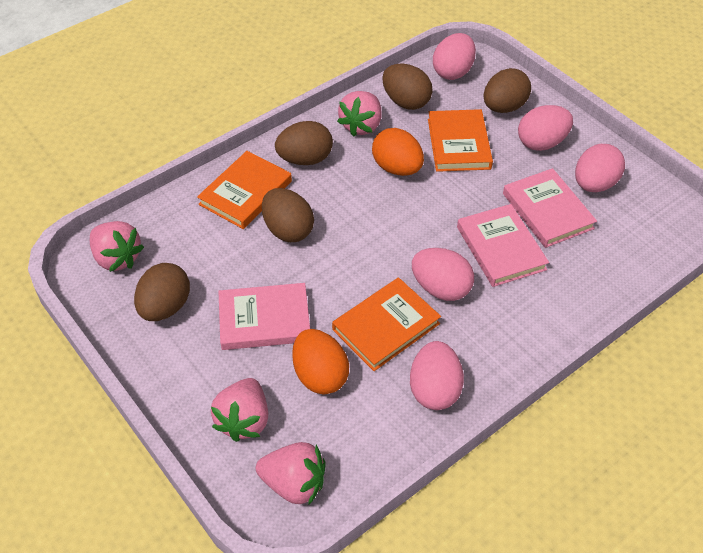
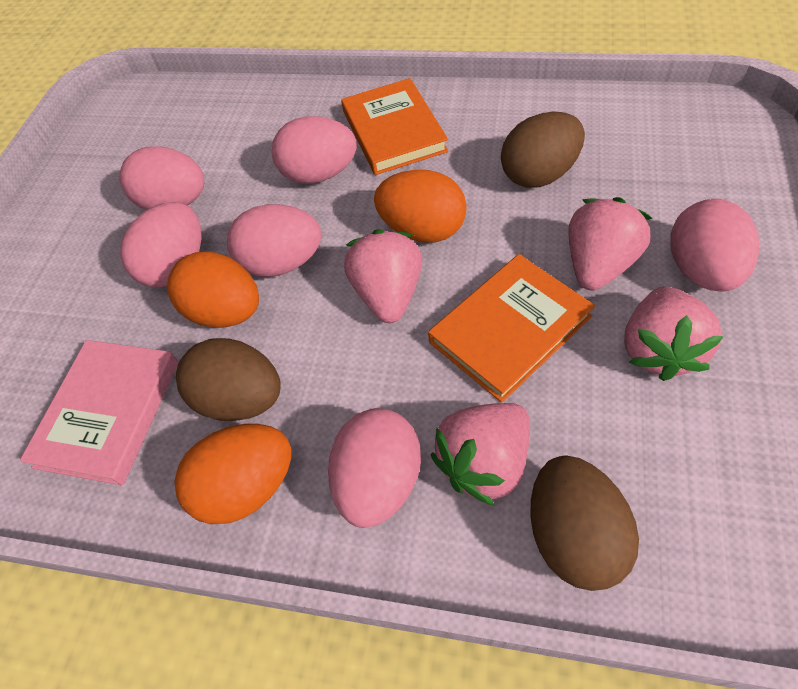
brown egg: [134,263,190,321] [262,188,314,242] [275,121,333,165] [382,64,433,110] [484,68,531,113] = 5 -> [176,338,281,421] [501,111,585,188] [530,455,639,591] = 3
orange book: [197,151,292,229] [332,277,441,371] [428,109,493,172] = 3 -> [341,78,448,175] [428,254,595,403] = 2
orange egg: [292,329,349,394] [372,128,424,176] = 2 -> [167,251,259,328] [174,424,291,525] [374,170,467,243] = 3
pink book: [218,283,310,350] [457,204,549,287] [503,168,597,248] = 3 -> [20,340,178,485] = 1
pink egg: [410,341,464,410] [412,248,474,301] [433,33,476,80] [518,105,573,151] [575,144,625,192] = 5 -> [119,146,204,210] [120,202,202,288] [227,204,322,277] [272,116,357,184] [328,408,421,528] [670,199,760,292] = 6

